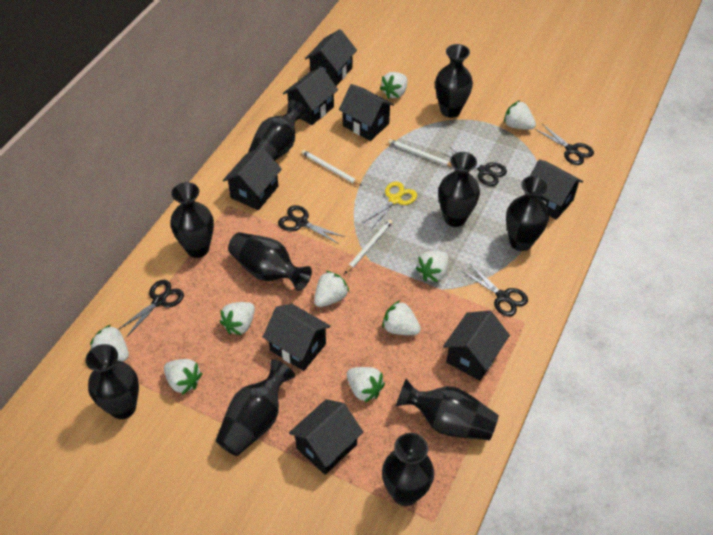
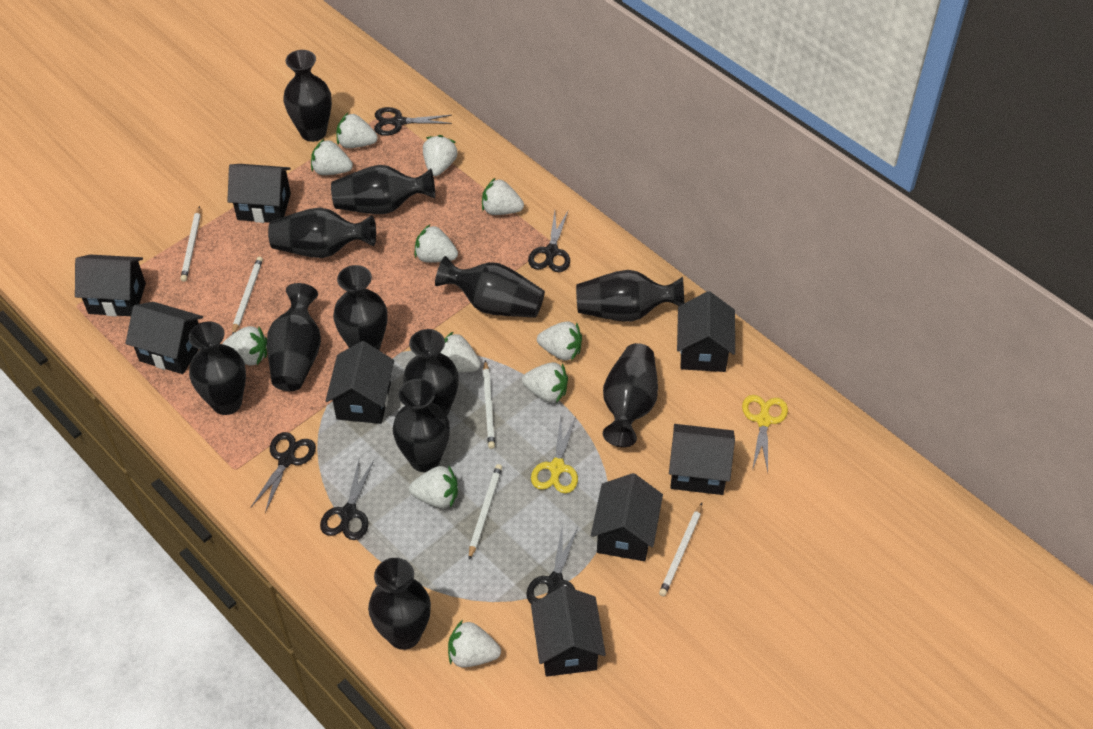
black vase: [86,344,139,419] [170,182,214,258] [216,359,295,456] [228,232,312,291] [248,100,308,161] [382,433,434,506] [396,379,499,440] [435,44,473,118] [438,152,480,227] [506,176,549,251] = 10 -> [189,321,246,415] [267,283,321,391] [268,208,376,258] [283,50,332,142] [331,165,435,214] [333,265,387,350] [368,558,431,650] [393,379,450,472] [403,329,459,416] [435,256,545,318] [576,270,684,322] [603,343,658,447] = 12
white pencil: [301,150,362,186] [344,220,393,274] [388,139,453,167] = 3 -> [181,206,201,282] [232,257,263,334] [469,464,502,560] [483,360,495,449] [659,503,702,597] = 5
white strawberry: [90,325,129,361] [164,359,203,395] [219,302,255,335] [314,271,349,307] [347,367,385,403] [380,72,407,99] [382,300,421,335] [415,251,448,282] [504,100,536,130] = 9 -> [222,326,267,366] [311,139,353,175] [336,113,378,148] [409,465,458,508] [415,225,458,263] [423,135,458,176] [440,332,481,373] [448,620,501,667] [482,178,524,215] [522,362,568,403] [537,321,582,361] = 11
yellow scissors: [363,181,417,228] = 1 -> [531,416,578,493] [742,395,788,472] = 2

